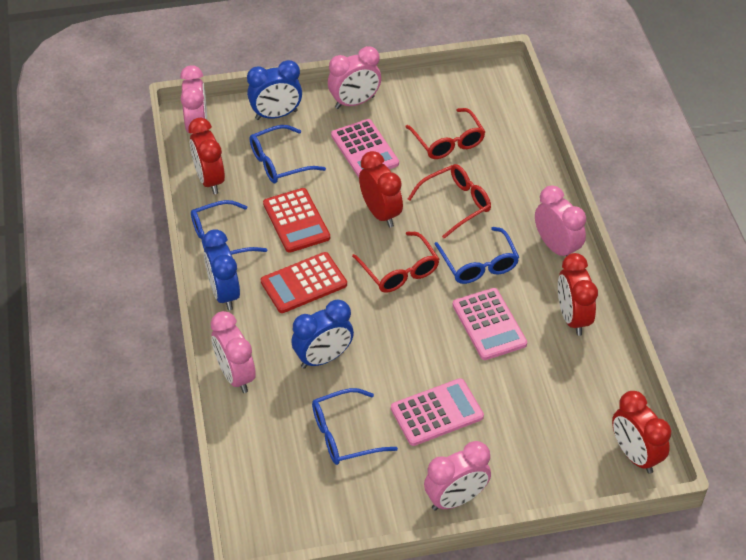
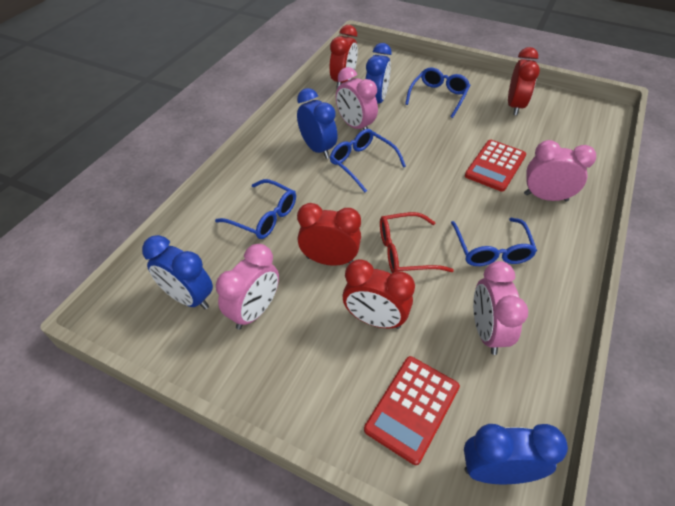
blue clock: [203,229,240,310] [247,60,302,120] [291,299,354,369] = 3 -> [142,235,213,309] [297,88,338,159] [366,43,392,104] [464,424,568,484] = 4
pink calculator: [331,119,399,178] [391,378,484,446] [453,288,527,360] = 3 -> none = 0
pink clock: [180,65,207,134] [211,311,256,393] [328,46,381,109] [424,441,491,511] [535,185,586,256] = 5 -> [216,244,279,330] [336,67,378,130] [473,261,528,355] [524,140,596,202] = 4
red glasses: [352,231,439,293] [406,108,485,159] [408,164,491,239] = 3 -> [380,212,454,273] = 1

